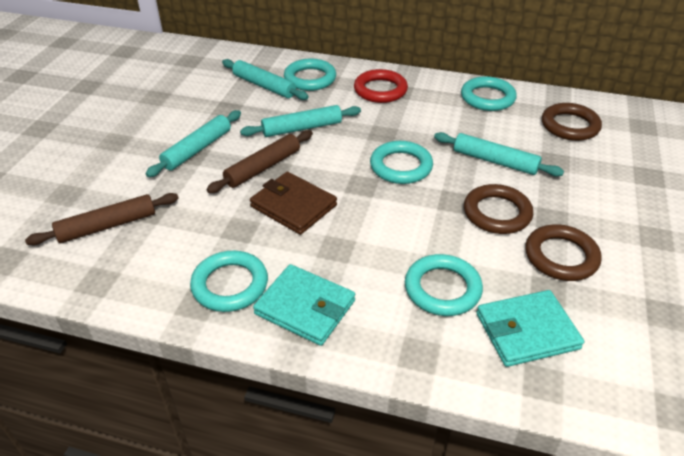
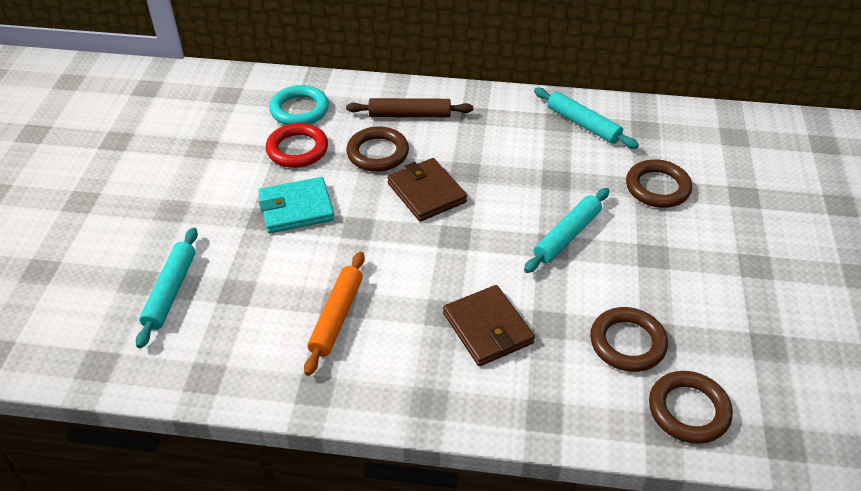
brown ring: [464,184,533,234] [525,224,602,281] [542,103,602,141] = 3 -> [346,126,409,172] [590,307,668,372] [626,159,692,208] [649,371,733,444] = 4
brown rolling pin: [25,193,179,245] [206,130,313,193] = 2 -> [346,98,473,117] = 1
brown wallet: [250,172,337,235] = 1 -> [387,158,467,222] [443,285,535,366] = 2
orange rolling pin: none = 0 -> [304,252,365,376] = 1
turquoise ring: [190,251,268,312] [284,59,336,91] [370,141,433,184] [405,254,483,316] [461,76,517,111] = 5 -> [269,85,329,125] = 1
turquoise rolling pin: [146,110,241,177] [222,59,309,100] [240,105,361,137] [434,132,564,177] = 4 -> [136,227,198,348] [524,188,609,273] [534,88,639,149] = 3
turquoise wallet: [253,264,355,346] [476,290,584,367] = 2 -> [258,177,335,233] = 1

